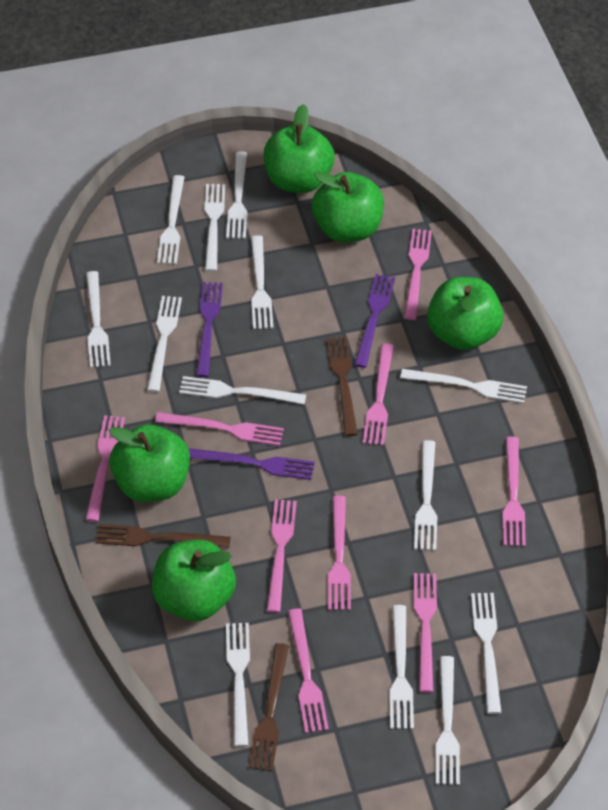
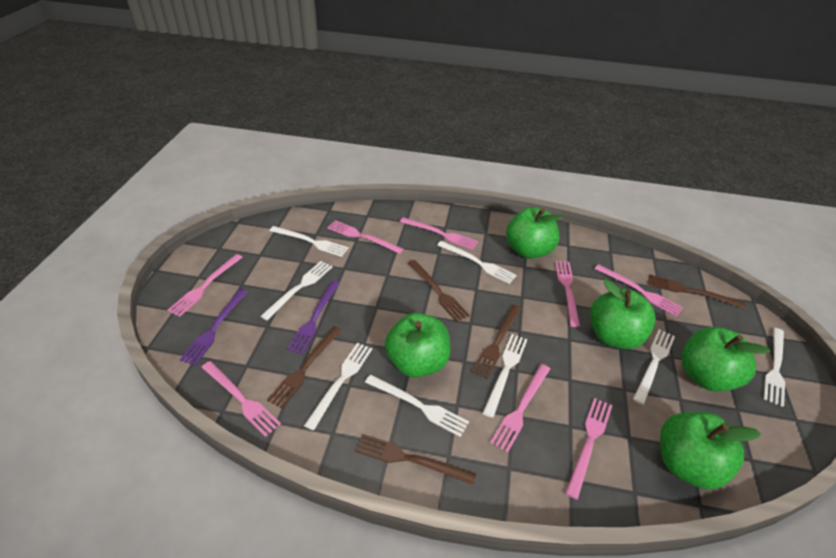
brown fork: [96,524,231,548] [249,643,289,771] [326,336,358,436] = 3 -> [267,326,342,408] [355,434,476,485] [408,260,470,322] [471,305,522,379] [647,274,745,309] = 5
pink fork: [85,415,125,522] [155,412,284,446] [267,499,297,613] [288,609,329,733] [328,496,351,610] [362,343,394,446] [404,229,432,320] [414,573,437,693] [503,437,526,547] = 9 -> [167,254,243,317] [201,361,281,437] [327,220,404,254] [400,217,478,250] [490,364,550,453] [555,261,580,327] [565,398,612,500] [595,264,683,317] = 8
purple fork: [188,448,315,480] [196,282,223,377] [354,274,395,368] = 3 -> [180,289,248,366] [287,281,340,354] = 2
white fork: [86,271,111,368] [147,296,182,392] [157,175,185,264] [179,376,306,404] [205,184,225,272] [226,151,247,239] [226,623,250,747] [251,235,273,329] [389,605,414,729] [400,369,527,404] [414,440,437,551] [435,656,460,785] [471,593,502,714] = 13 -> [261,261,332,320] [269,226,349,257] [304,342,372,430] [365,375,469,437] [437,241,517,284] [483,334,527,418] [633,329,675,405] [764,328,785,407] = 8

